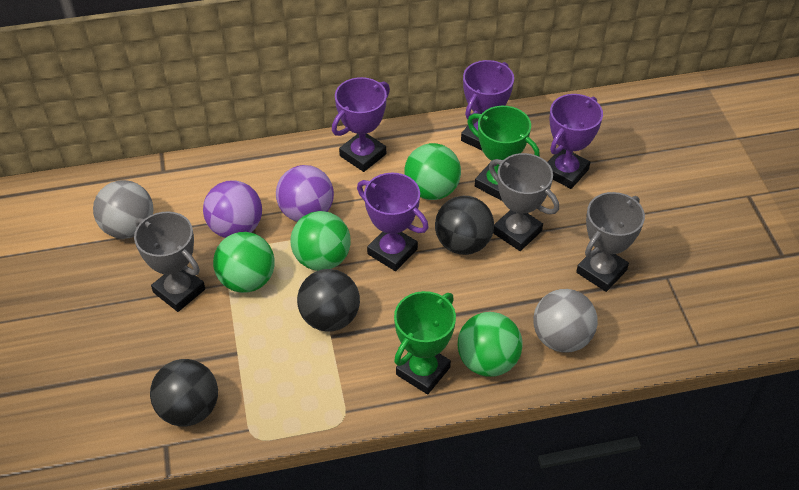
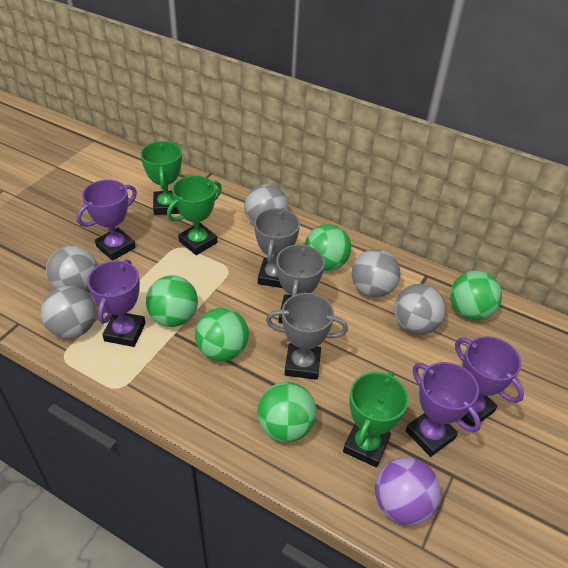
black ball: [150,359,218,426] [297,269,360,332] [435,196,494,255] = 3 -> none = 0
green ball: [213,232,275,293] [290,211,351,271] [404,143,461,200] [458,312,523,377] = 4 -> [146,275,198,327] [195,308,249,361] [257,382,317,442] [305,224,351,271] [450,271,502,320] = 5
green trophy: [394,291,456,394] [467,106,540,201] = 2 -> [140,141,182,215] [167,175,222,255] [343,371,409,467] = 3
grey ball: [93,180,154,239] [533,289,598,353] = 2 -> [41,286,96,339] [46,246,98,291] [244,184,288,224] [352,249,401,297] [394,284,446,335] = 5
purple ball: [203,181,262,238] [276,165,334,222] = 2 -> [375,457,441,525] = 1

